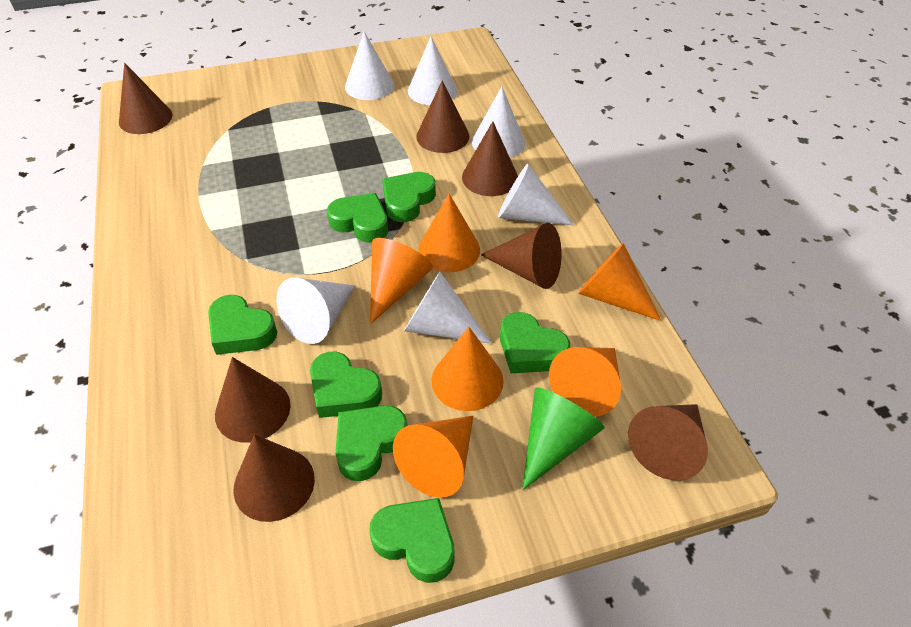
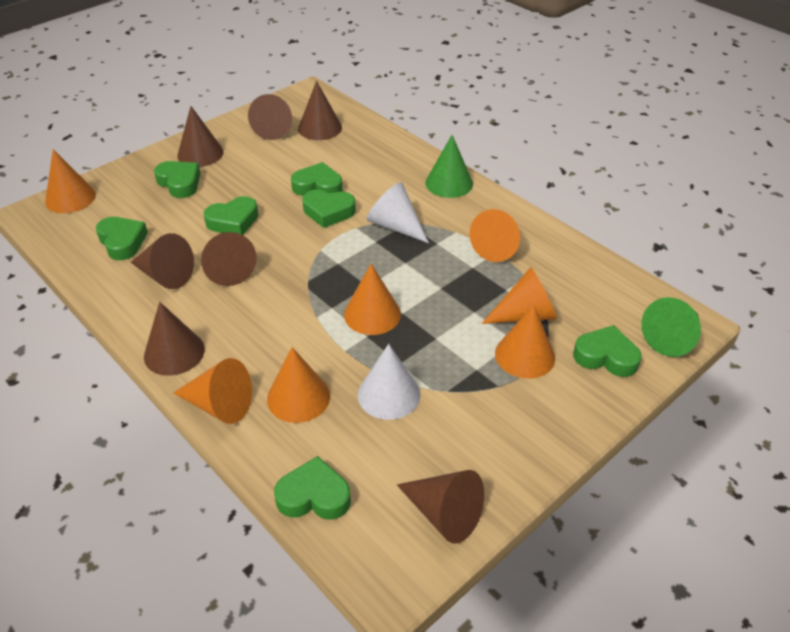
green cone: [522,387,604,490] = 1 -> [425,135,473,198] [642,297,701,357] = 2
orange cone: [370,238,433,325] [393,416,473,498] [419,194,480,272] [431,327,504,411] [549,347,621,417] [578,243,661,321] = 6 -> [45,149,96,213] [173,358,252,424] [267,347,330,423] [344,264,401,335] [470,209,520,262] [482,267,557,324] [495,305,555,379] = 7
white cone: [276,277,355,344] [345,32,394,100] [404,272,492,344] [408,37,457,105] [472,87,525,158] [498,164,574,225] = 6 -> [358,344,420,420] [367,182,429,243] = 2

